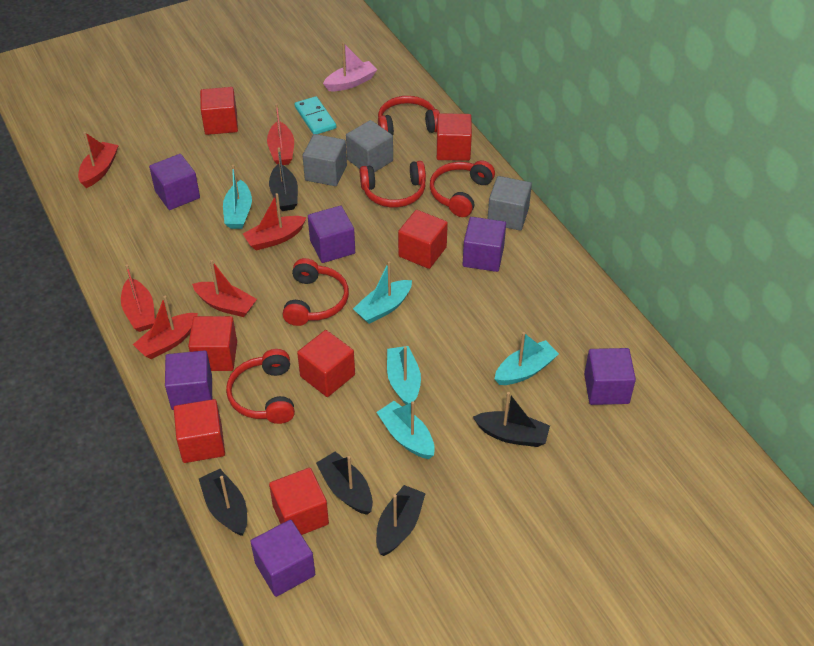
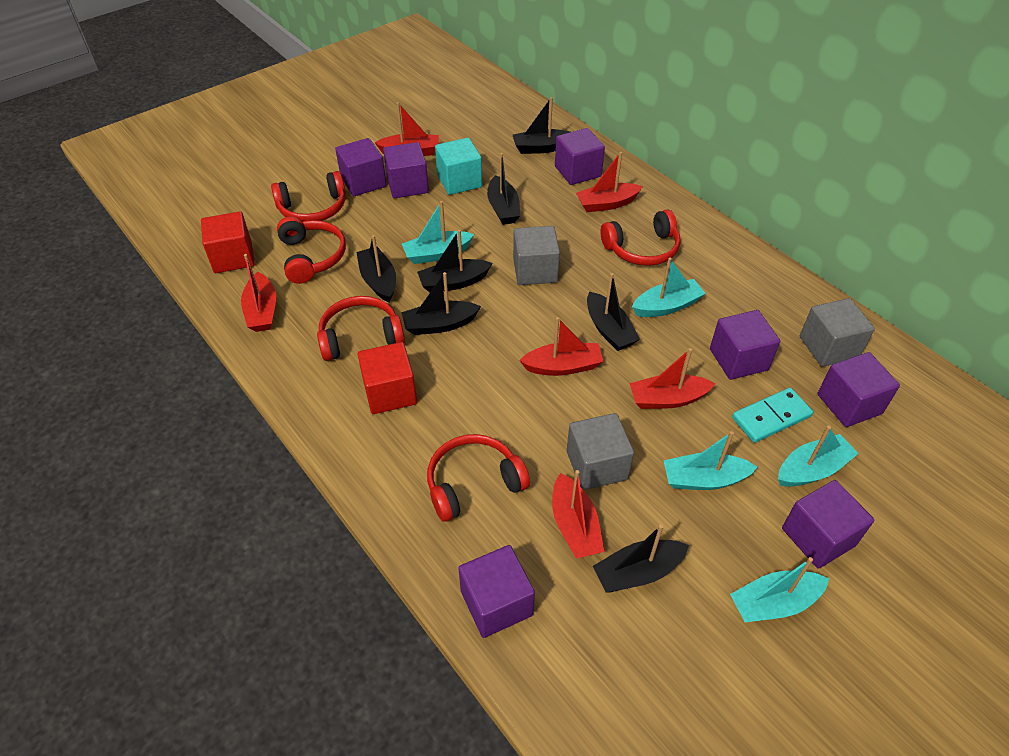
black boat: [199,469,247,536] [269,147,298,211] [316,451,373,515] [376,485,426,556] [473,392,550,447] = 5 -> [356,235,396,303] [401,272,481,335] [417,230,492,293] [487,153,520,225] [513,97,570,154] [587,273,640,351] [593,524,689,592] = 7
pink boat: [323,42,377,91] = 1 -> none = 0
purple cube: [149,154,200,210] [165,350,212,410] [250,520,315,597] [308,205,355,263] [463,217,506,272] [584,348,636,405] = 6 -> [335,138,387,196] [383,142,429,198] [458,545,535,638] [555,128,605,185] [710,310,780,380] [782,480,874,569] [818,352,900,427] = 7
red cube: [174,399,225,463] [188,316,237,371] [200,87,238,135] [269,468,329,535] [297,330,355,397] [398,210,448,269] [437,113,472,161] = 7 -> [201,211,255,273] [357,342,417,414] = 2
turquoise cube: none = 0 -> [435,138,482,195] = 1

